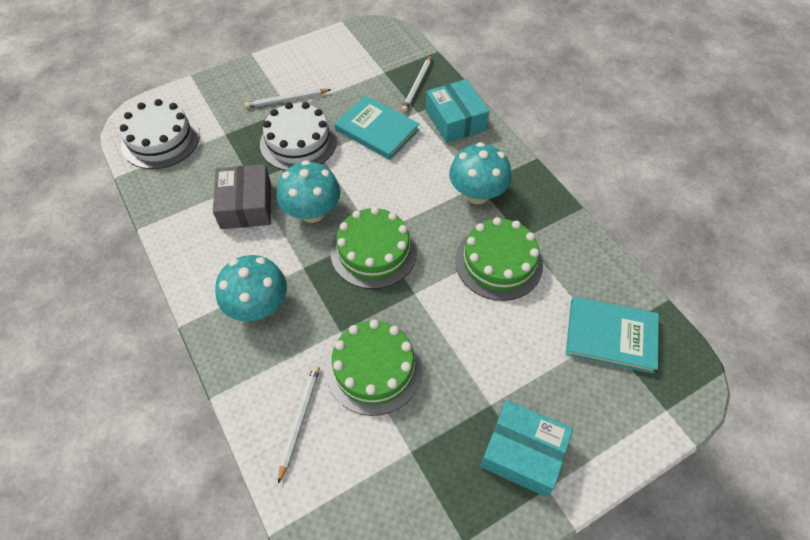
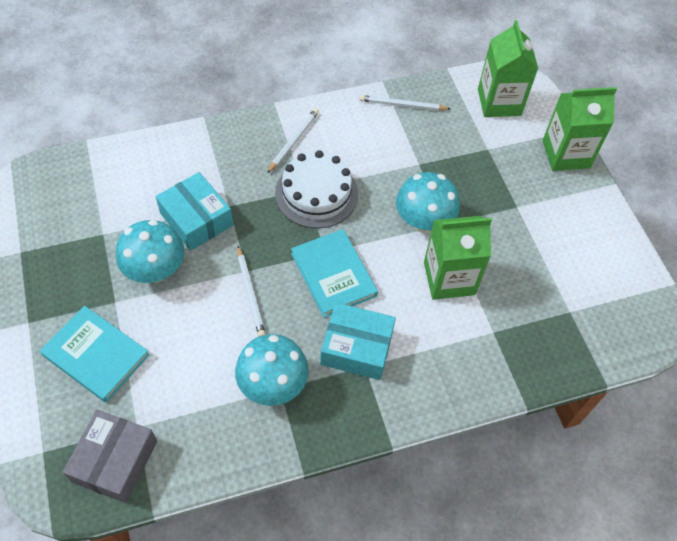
green cake: [325,319,423,416] [331,207,417,289] [455,217,543,301] = 3 -> none = 0
green carton: none = 0 -> [424,216,492,300] [478,20,538,117] [543,87,617,171] = 3
white cake: [120,99,200,169] [260,102,337,171] = 2 -> [275,150,358,229] = 1

